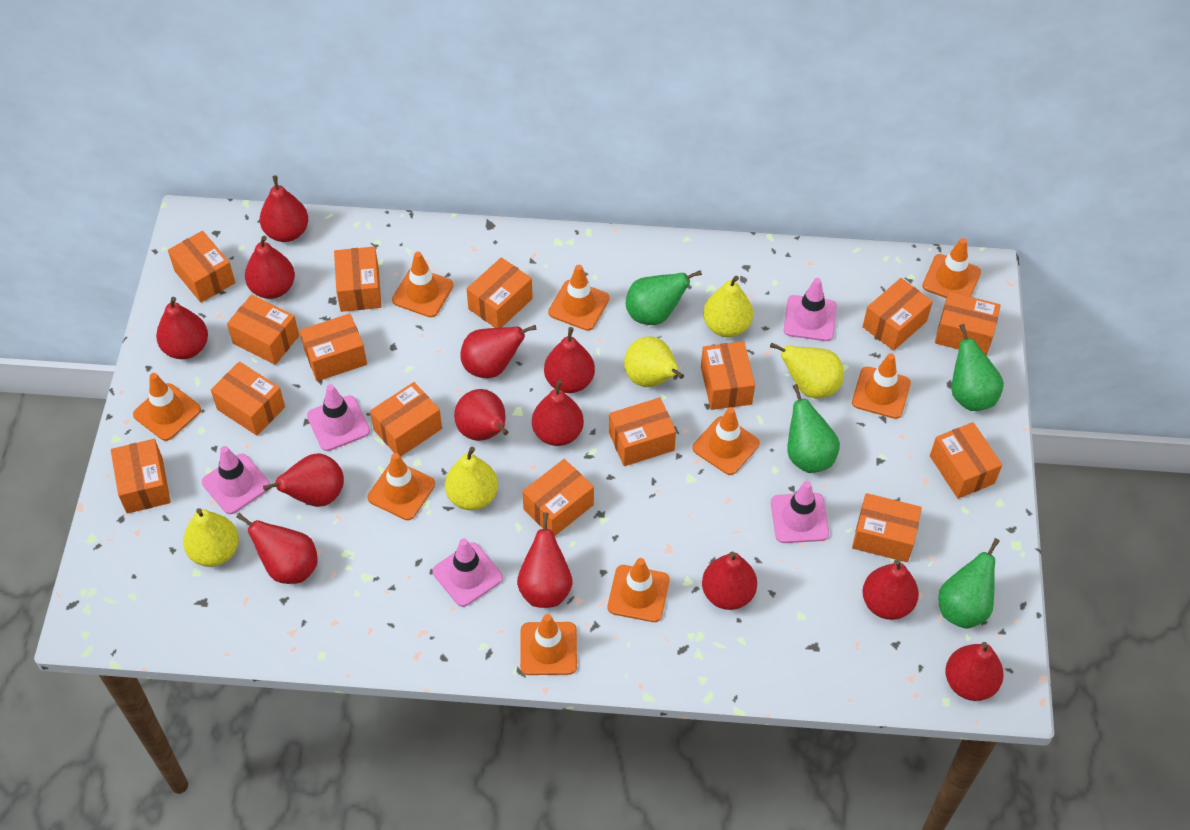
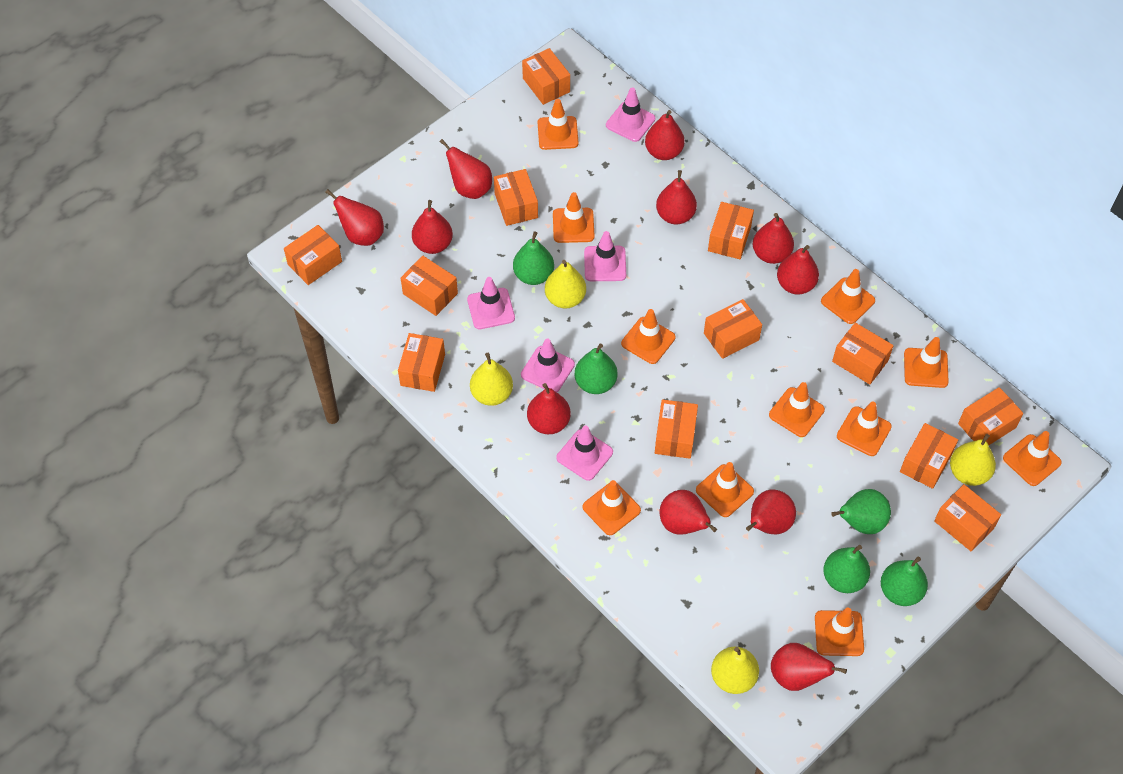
green pear: [626,270,702,325] [787,384,840,473] [938,538,1000,629] [951,324,1004,411] = 4 -> [513,232,554,285] [574,343,618,394] [823,545,870,593] [831,489,891,534] [881,556,928,606] = 5
orange box: [111,439,171,514] [168,231,235,303] [211,361,285,436] [227,295,299,365] [300,314,367,381] [334,247,381,312] [370,382,442,457] [467,257,533,328] [522,459,594,536] [609,398,676,466] [701,341,755,410] [852,493,922,562] [863,278,933,351] [930,422,1002,499] [935,292,1001,356] = 15 -> [284,225,342,285] [398,333,445,392] [401,256,458,316] [494,169,538,226] [522,48,570,105] [655,399,698,459] [704,299,762,359] [708,202,754,259] [832,323,894,384] [900,423,958,489] [934,484,1001,552] [958,387,1023,445] = 12
orange traffic cone: [133,373,201,441] [368,453,435,520] [392,252,454,317] [520,614,577,675] [548,265,609,331] [608,558,670,622] [692,407,760,475] [852,353,911,419] [922,238,981,298] = 9 -> [538,99,579,150] [553,192,594,243] [582,480,641,535] [621,309,675,364] [696,462,754,517] [769,382,825,437] [815,608,864,656] [821,269,875,324] [837,402,892,456] [904,337,949,388] [1003,431,1062,486] = 11
red pear: [156,297,208,359] [236,513,318,584] [245,236,295,299] [260,175,308,242] [263,453,344,507] [454,389,508,441] [460,325,536,378] [517,512,572,608] [532,380,584,446] [544,327,595,393] [702,552,757,610] [862,559,919,620] [945,642,1004,701] = 13 -> [325,189,384,246] [412,200,453,254] [440,139,492,199] [527,383,571,434] [645,110,685,160] [656,170,697,224] [660,490,717,535] [746,489,796,534] [753,213,794,264] [771,643,847,691] [777,245,819,295] = 11
yellow pear: [183,508,239,567] [445,447,498,510] [624,336,684,387] [703,276,753,337] [770,342,844,398] = 5 -> [470,353,513,406] [545,260,586,308] [711,647,759,694] [950,434,996,486] = 4

